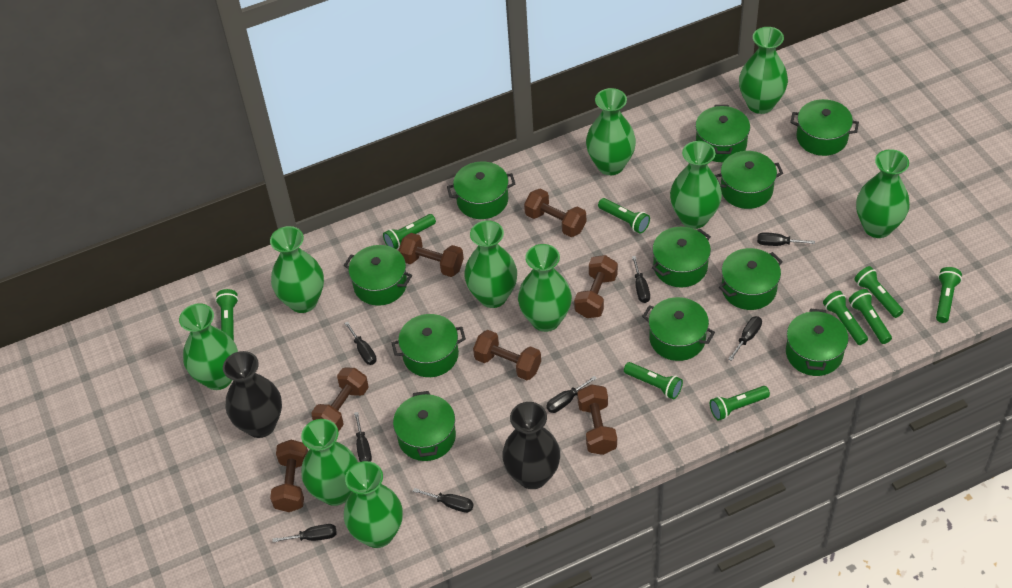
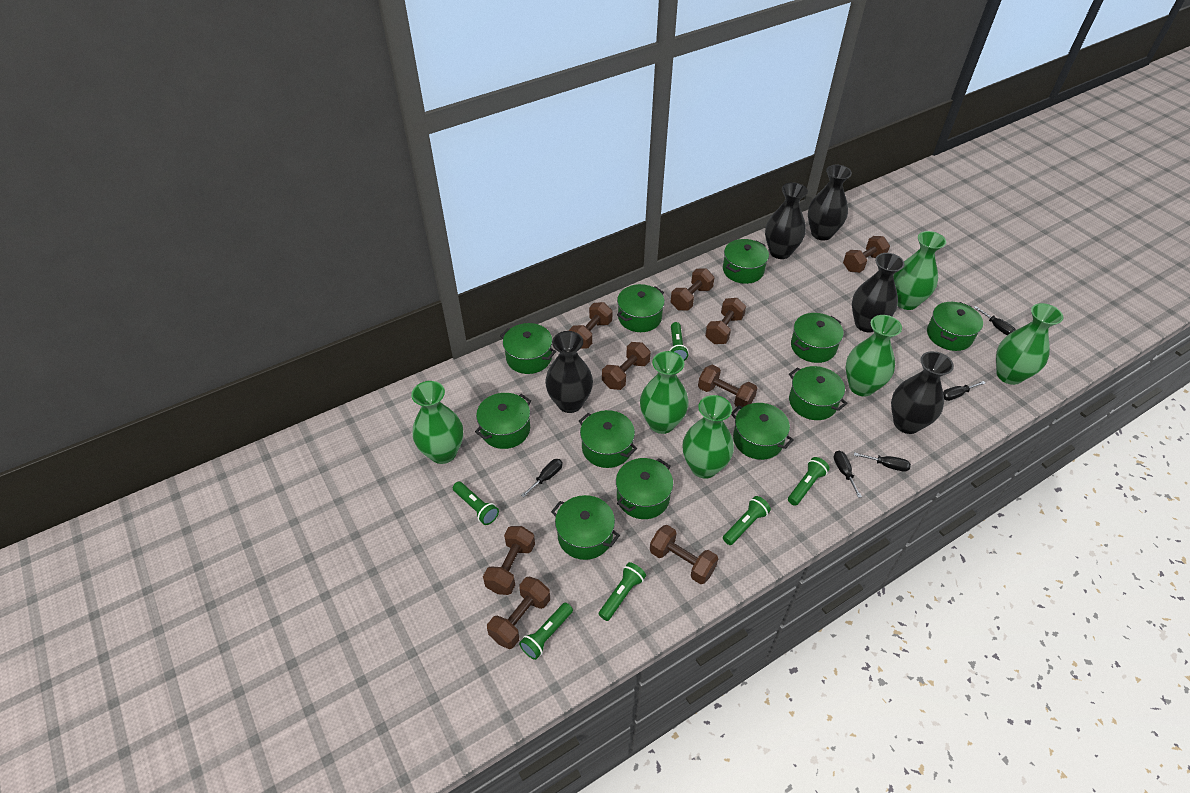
black screwdriver: [272,524,337,543] [344,321,377,365] [354,412,372,462] [413,488,474,513] [546,376,597,413] [632,256,650,303] [728,316,762,361] [757,232,815,246] = 8 -> [521,459,563,497] [834,451,862,498] [854,452,911,472] [943,381,986,401] [974,306,1016,335] = 5
black vase: [223,351,282,438] [502,402,560,489] = 2 -> [545,331,593,413] [765,182,808,259] [808,165,852,240] [852,253,905,333] [891,351,954,434] = 5
brown dumbbell: [270,440,308,512] [311,367,369,432] [398,233,464,277] [473,330,541,380] [524,189,586,237] [574,255,618,318] [577,384,617,455] = 7 -> [483,526,535,595] [487,576,550,649] [569,302,612,349] [602,342,650,390] [650,525,718,584] [671,268,715,311] [698,365,757,407] [705,298,746,344] [843,236,890,273] = 9
green flashlight: [215,289,239,341] [383,214,436,249] [598,198,650,234] [624,362,683,399] [710,386,770,421] [823,291,868,345] [849,289,892,344] [854,266,904,318] [936,267,962,323] = 9 -> [453,482,499,525] [519,603,573,660] [599,562,646,621] [670,322,689,361] [723,496,771,545] [788,457,830,506] = 6
green vase: [179,303,238,390] [270,226,324,313] [301,419,358,506] [344,461,403,548] [464,220,517,308] [518,244,572,332] [586,88,636,175] [670,141,722,229] [739,27,788,114] [856,149,910,238] = 10 -> [411,381,463,464] [640,351,689,434] [683,395,734,479] [845,315,902,397] [894,231,946,310] [996,303,1063,385] = 6

